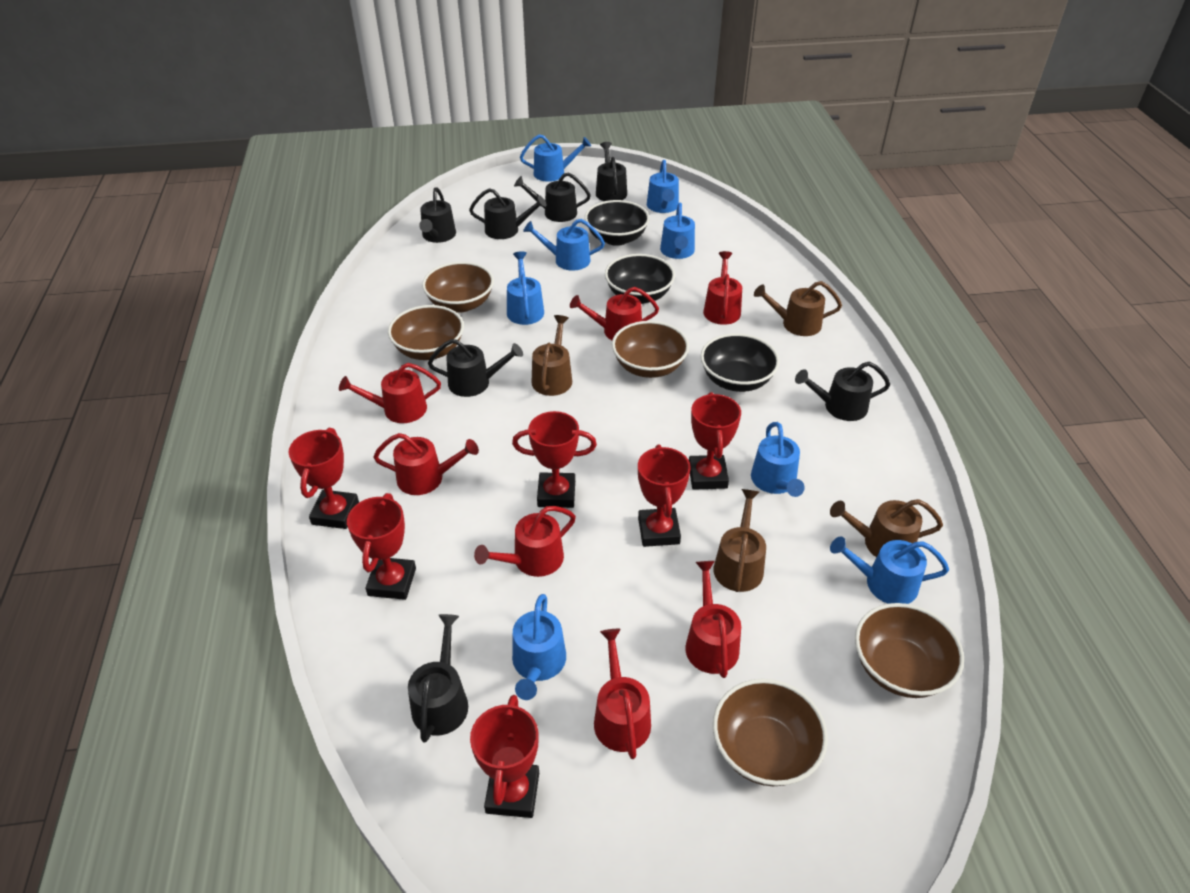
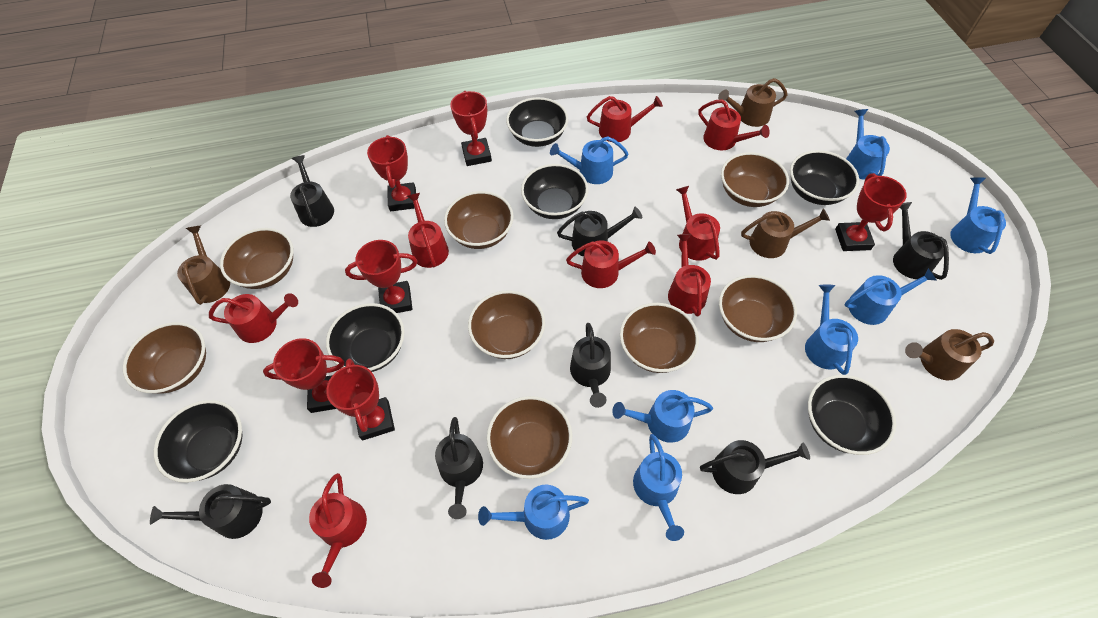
black bowl: [585,200,650,246] [605,254,675,304] [701,333,780,392] = 3 -> [154,400,242,483] [326,303,405,372] [506,97,568,147] [521,164,588,219] [790,150,859,205] [808,375,896,455] = 6
brown bowl: [388,305,464,360] [422,262,494,313] [612,321,689,378] [713,679,828,786] [855,603,964,698] = 5 -> [123,322,206,394] [220,228,293,289] [444,191,514,249] [468,290,545,359] [487,396,572,479] [620,303,699,373] [719,275,797,342] [721,152,789,207] = 8
red watering can: [339,363,441,423] [373,433,479,495] [474,506,576,577] [570,287,659,340] [594,629,651,759] [685,561,741,678] [703,251,742,325] = 7 -> [209,293,298,343] [309,473,367,588] [407,193,449,268] [566,240,656,288] [587,96,663,142] [668,234,711,317] [676,186,720,261] [698,99,770,150] = 8

